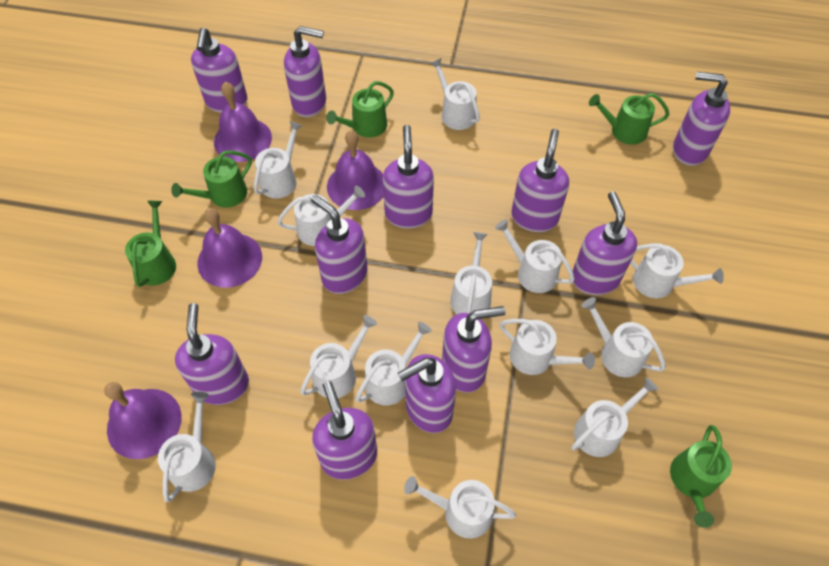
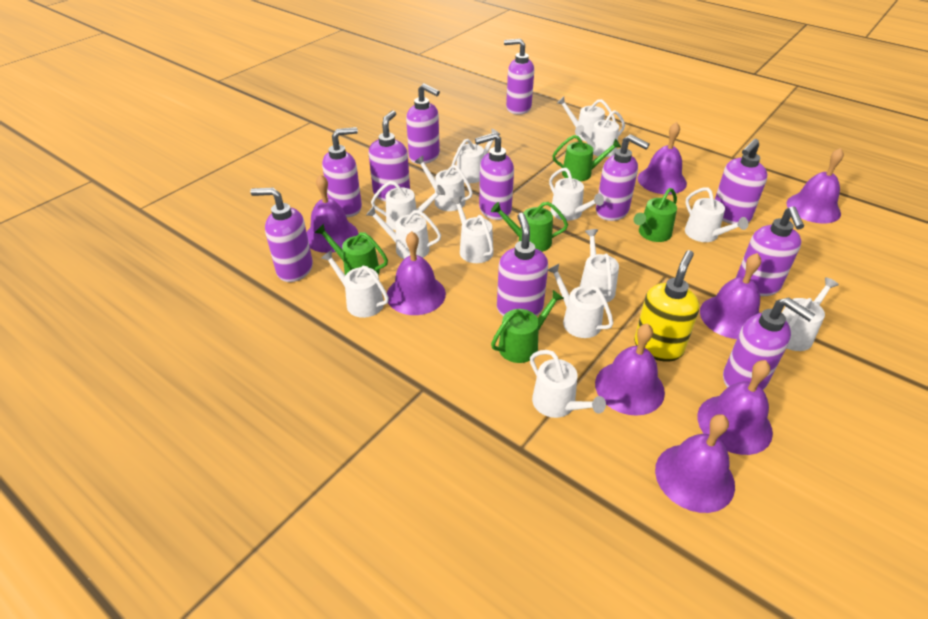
purple bell: [104,382,182,459] [197,208,262,288] [214,82,272,162] [327,130,384,210] = 4 -> [307,174,358,253] [387,231,446,315] [595,323,665,416] [638,122,687,194] [655,414,735,513] [697,360,773,455] [700,253,761,339] [786,148,844,223] = 8
white watering can: [158,392,216,502] [254,121,302,198] [277,186,365,246] [300,315,377,398] [355,322,432,406] [404,476,516,539] [430,58,480,130] [450,232,492,314] [495,219,575,293] [500,319,595,375] [571,377,658,457] [581,297,666,377] [630,243,724,298] = 13 -> [321,250,389,318] [366,206,441,259] [371,181,445,230] [415,156,473,211] [451,196,494,263] [452,129,500,183] [530,350,606,418] [548,264,613,338] [549,168,604,221] [557,97,616,141] [575,110,625,157] [580,229,619,302] [685,187,748,242] [782,277,839,351] = 14
yellow soap dispenser: none = 0 -> [634,250,699,362] = 1

